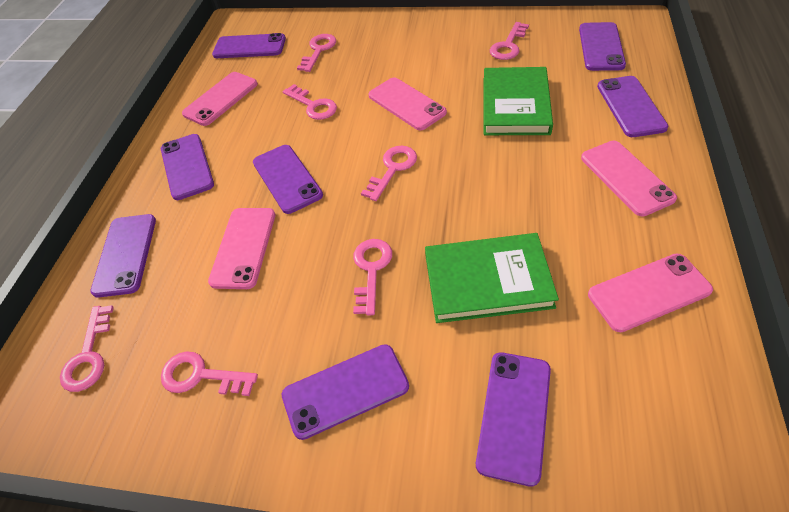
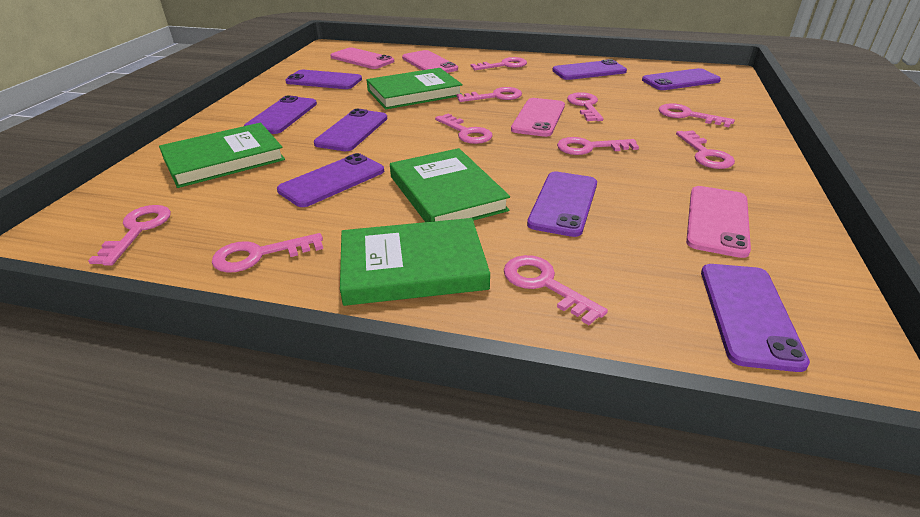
green book: [425,233,559,323] [484,67,553,135] = 2 -> [159,123,285,188] [340,218,490,306] [366,68,463,109] [390,148,510,222] = 4
pink key: [60,305,114,392] [161,351,258,396] [283,84,337,120] [297,34,336,72] [353,239,392,315] [361,146,417,201] [490,22,529,60] = 7 -> [88,205,171,266] [212,233,323,273] [435,113,492,144] [457,87,522,102] [471,57,527,70] [504,255,608,325] [557,137,639,155] [567,92,604,121] [659,103,735,127] [676,130,735,169] = 10
pink phone: [182,72,258,126] [208,208,275,289] [368,78,447,131] [581,141,677,217] [588,253,713,332] = 5 -> [331,47,394,69] [402,50,458,73] [511,98,565,137] [686,186,751,258] = 4

